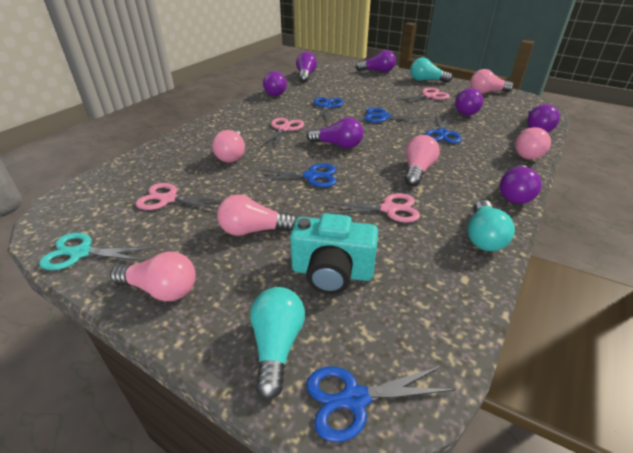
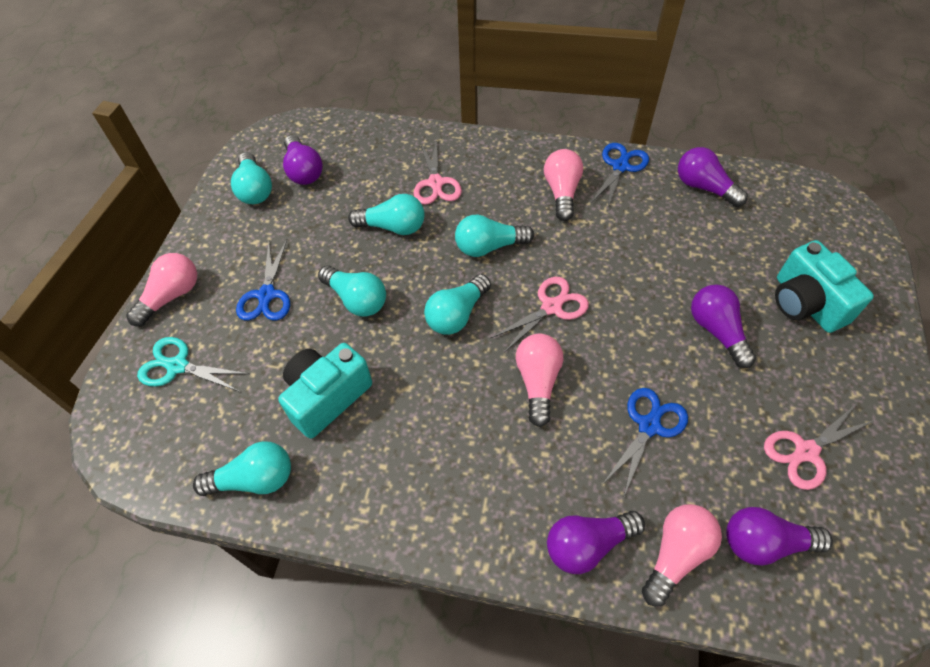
blue scissors: [255,164,336,187] [306,366,455,442] [313,97,344,121] [364,108,428,123] [425,114,462,144] = 5 -> [236,240,290,321] [590,143,649,210] [604,388,688,496] = 3
pink light bulb: [110,251,196,301] [212,130,245,162] [217,194,297,236] [405,135,440,186] [470,69,513,94] [515,127,551,160] = 6 -> [126,253,197,326] [516,334,563,427] [544,149,583,221] [642,504,722,607] = 4
pink scissors: [136,183,223,210] [260,118,304,150] [327,193,420,222] [395,88,450,105] = 4 -> [414,140,462,205] [491,277,589,353] [764,403,875,490] = 3
purple light bulb: [263,71,287,96] [296,52,317,83] [307,117,363,149] [355,50,396,72] [455,88,483,115] [500,165,542,204] [527,104,560,133] = 7 -> [283,135,323,185] [547,511,645,574] [678,147,748,207] [691,284,756,368] [726,507,833,566] = 5
turquoise camera: [290,213,378,294] = 1 -> [278,343,372,439] [775,240,874,333] = 2
turquoise light bulb: [250,287,305,400] [410,57,452,83] [467,200,515,251] = 3 -> [193,441,291,496] [231,152,272,204] [318,266,386,317] [348,194,425,235] [424,274,491,335] [455,215,534,257] = 6

